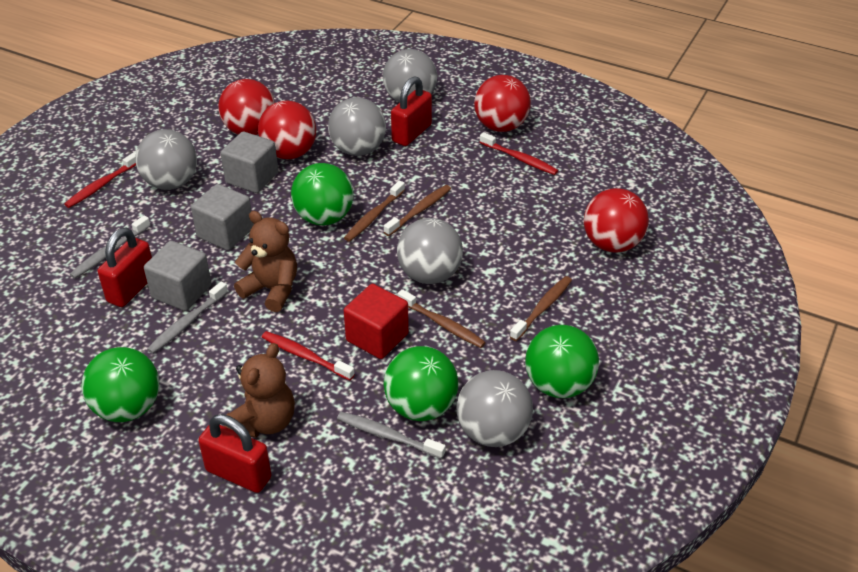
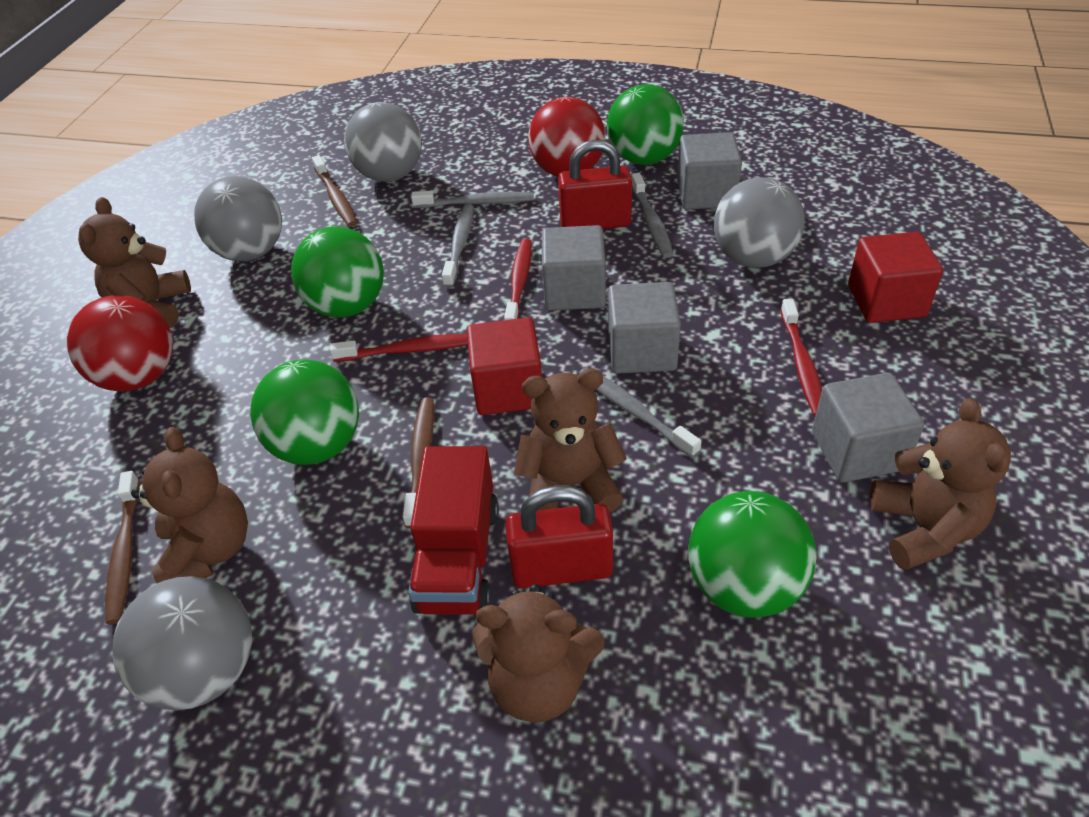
brown teddy bear: [224,343,295,438] [234,211,297,312] = 2 -> [78,197,191,328] [131,427,248,584] [472,584,604,722] [514,369,627,512] [870,398,1011,570] = 5
brown toothbrush: [344,181,405,242] [384,185,451,236] [398,289,486,348] [510,276,572,341] = 4 -> [105,471,140,624] [312,155,357,227] [403,397,434,528] = 3
grey ball: [135,129,197,190] [328,97,386,156] [383,49,437,102] [397,218,463,284] [456,370,533,447] = 5 -> [112,576,252,710] [194,176,282,261] [344,102,422,182] [714,177,805,268] = 4
grey cube: [144,241,212,311] [191,184,254,250] [220,131,278,193] = 3 -> [542,225,606,310] [608,282,681,374] [677,132,742,210] [812,373,924,482] = 4
grey toothbrush: [70,215,151,279] [147,282,228,354] [337,412,446,459] = 3 -> [411,191,534,208] [442,204,474,288] [578,367,701,458] [631,173,674,258] = 4
red ball: [218,79,275,135] [258,100,316,159] [474,75,531,132] [584,188,649,253] = 4 -> [67,295,173,391] [528,97,605,177] = 2
red cube: [344,284,409,359] = 1 -> [466,317,542,415] [848,232,943,323] = 2
red padlock: [98,228,152,307] [198,414,272,493] [391,76,432,146] = 3 -> [505,485,613,588] [558,139,632,229] = 2
red truck: none = 0 -> [408,446,499,615] = 1

